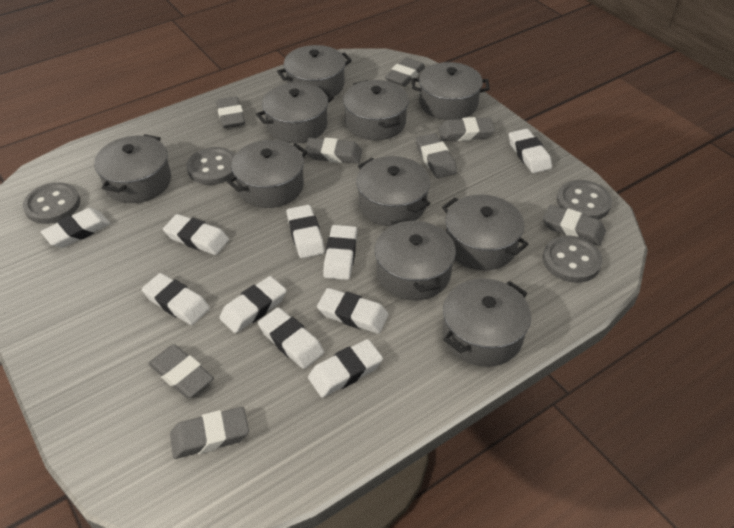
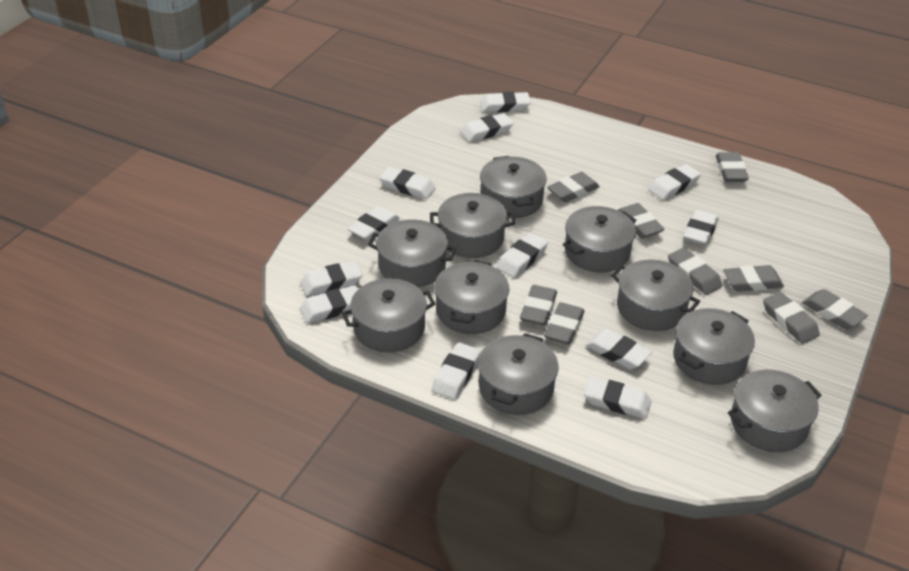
grey button: [23,182,80,224] [187,147,235,185] [543,236,602,283] [556,180,612,220] = 4 -> none = 0
grey eraser: [148,344,214,398] [170,407,249,459] [216,96,245,128] [305,138,362,164] [385,58,425,87] [416,133,457,178] [438,117,495,141] [543,205,606,246] = 8 -> [520,285,557,325] [544,302,584,344] [547,172,600,202] [618,203,665,238] [668,248,722,295] [716,152,749,182] [723,265,784,292] [763,292,820,344] [802,289,868,329] = 9
white eraser: [41,208,110,248] [142,273,210,325] [163,214,229,255] [219,276,287,333] [258,307,324,369] [286,205,325,258] [308,339,383,398] [317,288,389,334] [323,225,357,280] [509,129,552,173] = 10 -> [300,285,358,323] [301,261,362,296] [348,206,400,241] [380,167,436,199] [431,342,481,399] [461,113,513,142] [480,92,531,112] [496,233,548,278] [584,377,652,419] [585,329,652,369] [649,164,701,200] [683,210,718,245] = 12

